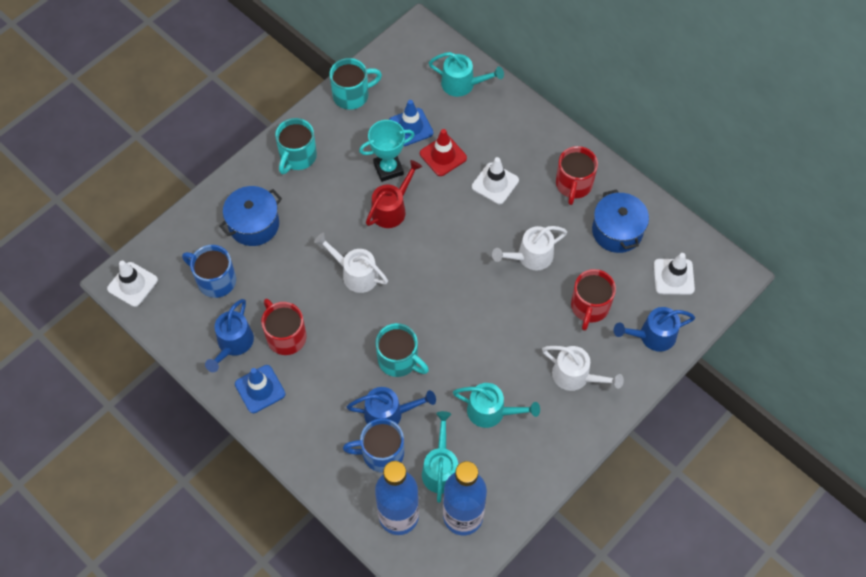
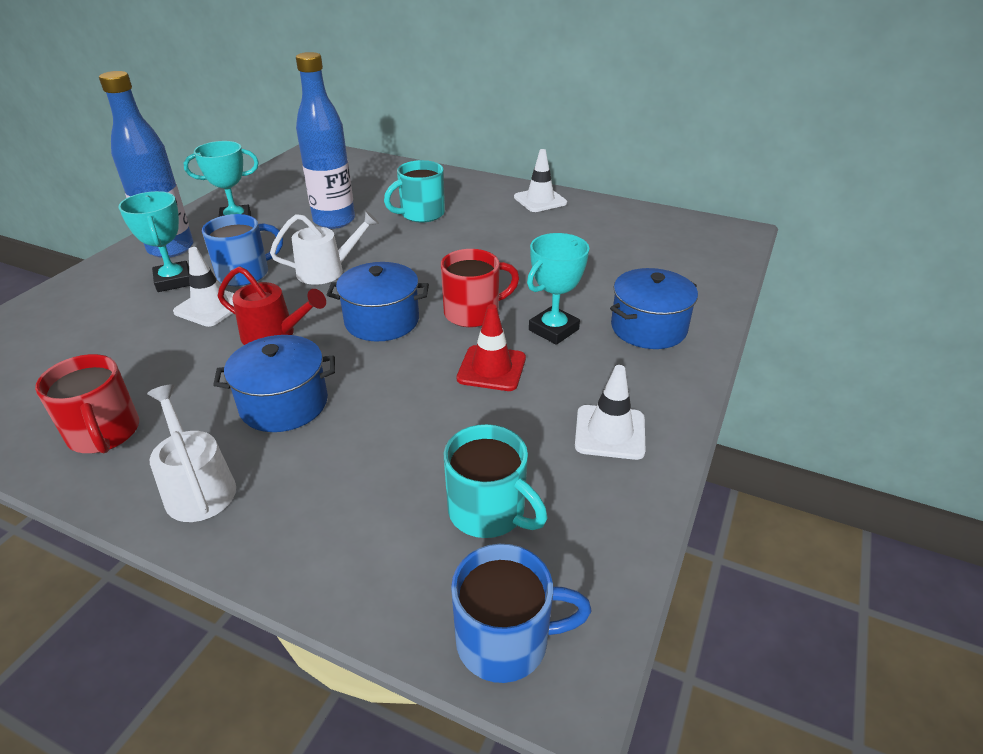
blue pot: [219,186,282,246] [592,189,649,253] = 2 -> [213,335,335,432] [327,262,429,342] [610,268,698,349] = 3
blue traffic cone: [235,365,286,413] [389,100,433,146] = 2 -> none = 0
blue watering can: [205,299,254,372] [347,387,436,424] [614,307,695,352] = 3 -> none = 0
red mug: [261,299,306,355] [556,146,598,205] [571,269,616,331] = 3 -> [35,354,139,453] [441,249,519,327] = 2
turquoise mug: [275,118,317,174] [330,58,382,110] [375,323,429,377] = 3 -> [384,160,445,223] [444,424,547,538] = 2
turquoise trophy: [359,120,415,182] = 1 -> [118,191,190,292] [184,141,259,217] [527,233,589,345] = 3
turquoise watering can: [422,411,458,503] [429,52,504,97] [453,383,540,428] = 3 -> none = 0
white watering can: [314,233,388,293] [492,226,567,270] [542,346,624,391] = 3 -> [147,384,236,522] [270,211,379,285] = 2

